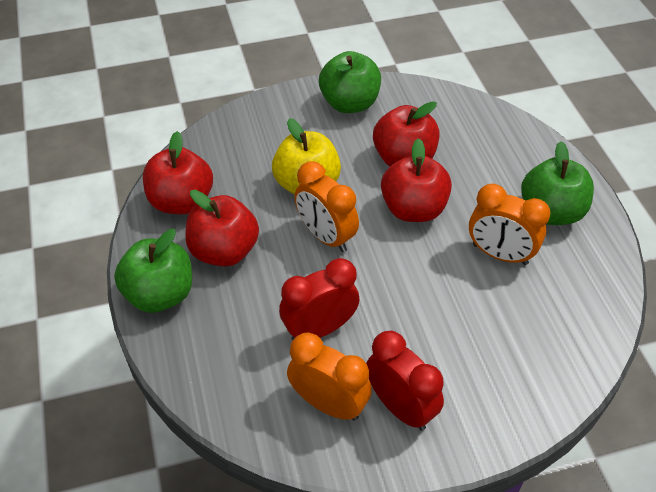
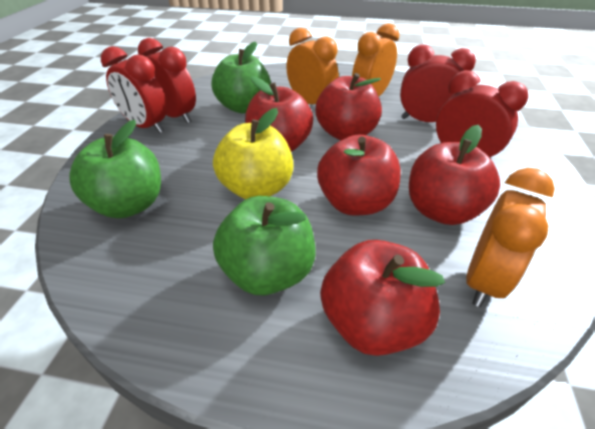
red apple: [143,131,213,214] [185,190,259,267] [373,101,440,166] [381,138,452,222] = 4 -> [245,76,313,152] [315,73,382,140] [317,135,401,216] [320,240,445,356] [409,125,500,225] = 5
red clock: [279,258,359,341] [366,331,444,430] = 2 -> [101,46,167,133] [138,38,196,124] [400,45,476,122] [436,70,528,159] = 4

